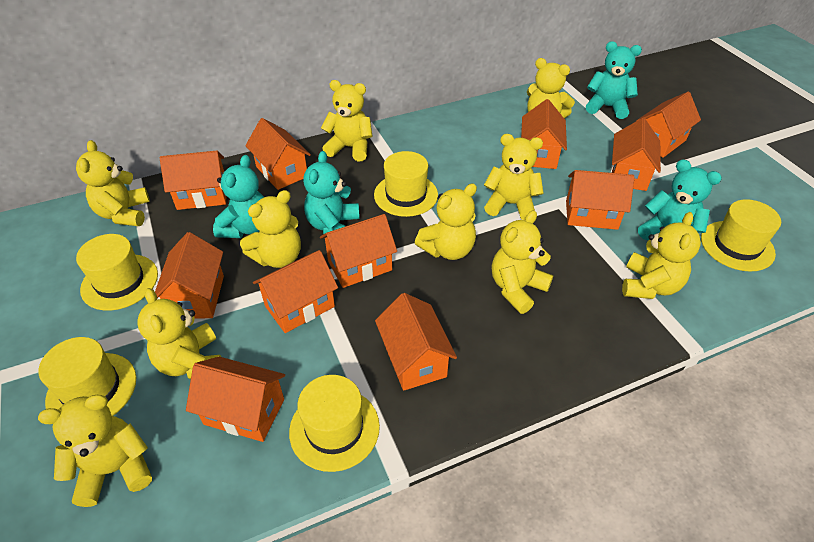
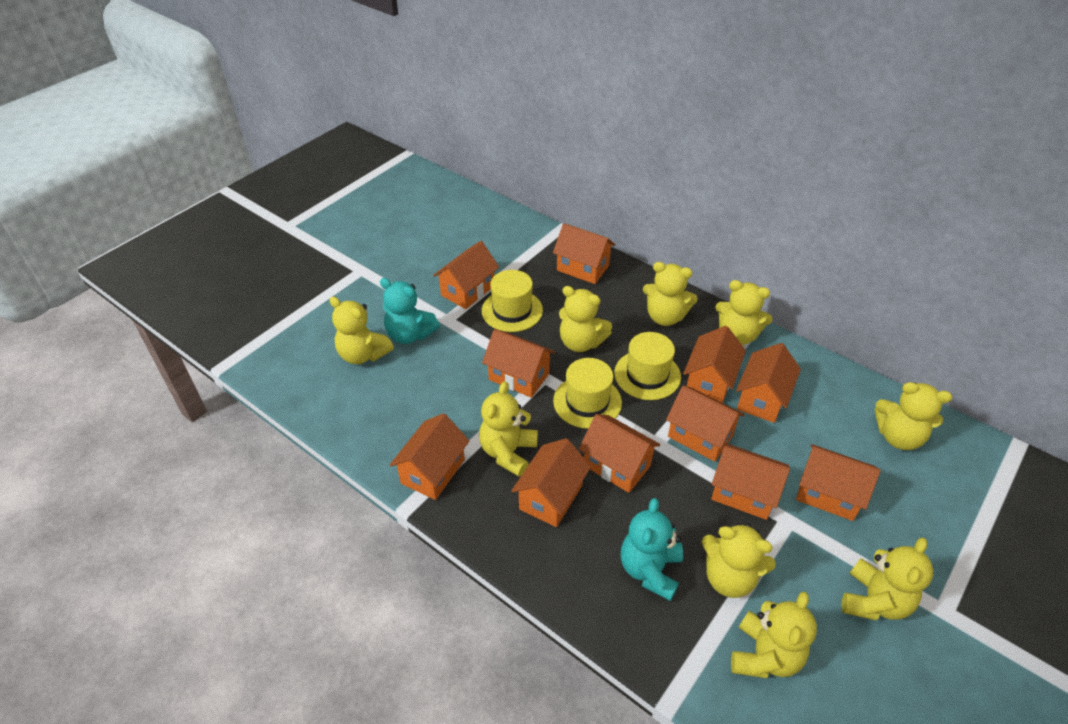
turquoise teddy bear: [213,155,264,238] [303,151,360,234] [586,41,642,119] [638,159,722,240] = 4 -> [380,278,440,344] [621,498,683,601] = 2
yellow hat: [38,337,136,416] [76,234,158,311] [289,375,380,472] [374,151,438,217] [701,199,781,271] = 5 -> [482,270,543,332] [553,358,622,429] [614,332,681,400] = 3
yellow teddy bear: [38,395,152,507] [76,140,150,226] [137,288,222,379] [240,190,301,268] [321,80,373,161] [415,183,477,260] [484,134,544,220] [492,210,553,314] [527,58,575,119] [622,212,701,299] = 10 -> [329,297,394,364] [479,381,538,477] [559,286,612,352] [643,262,698,326] [702,523,776,598] [715,280,772,345] [731,591,817,678] [841,537,933,620] [875,382,952,450] = 9

